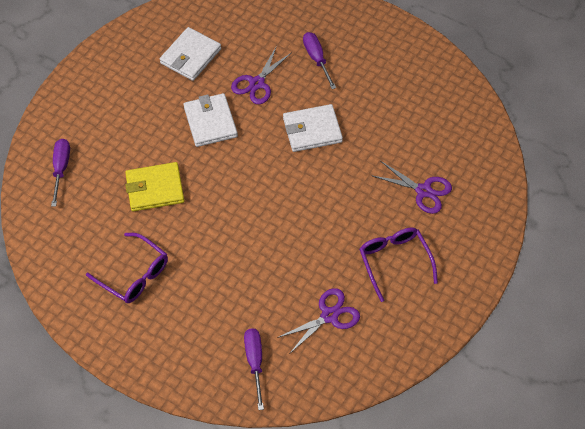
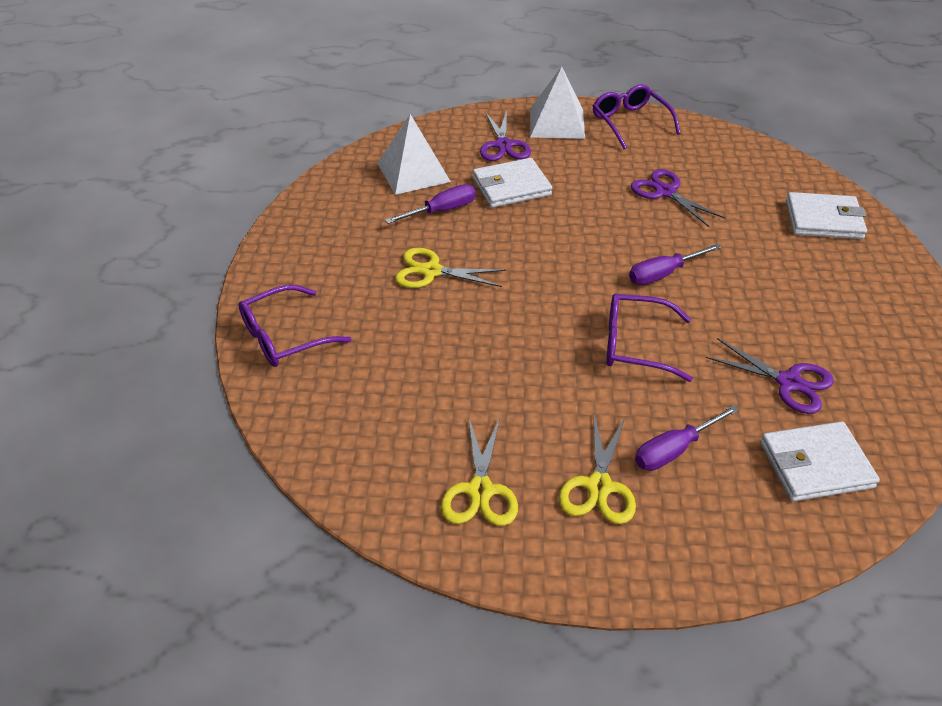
purple glasses: [86,233,168,303] [359,227,438,302] = 2 -> [239,285,352,367] [593,84,681,149] [606,293,693,382] = 3
white pyramid: none = 0 -> [377,114,451,195] [530,67,585,139] = 2
yellow scissors: none = 0 -> [395,248,506,288] [441,418,518,526] [559,415,636,524] = 3
yellow wallet: [125,162,184,211] = 1 -> none = 0

